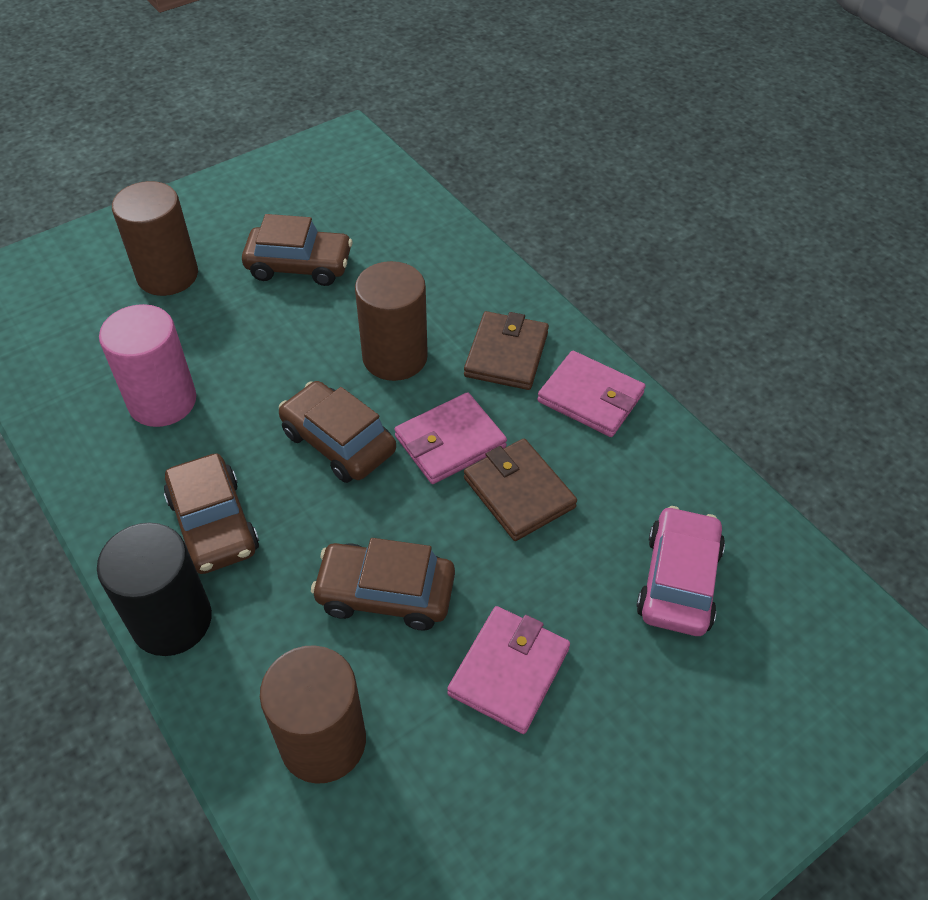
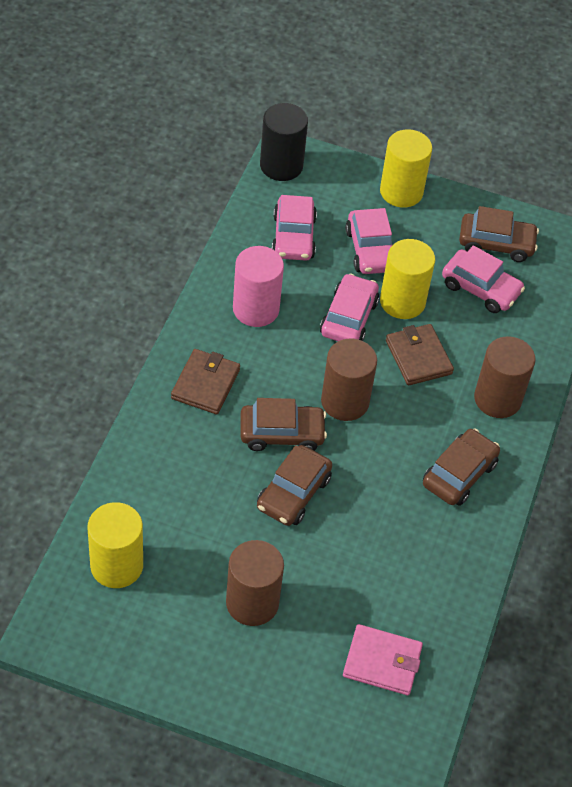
pink car: [636,506,725,636] = 1 -> [272,195,317,261] [320,273,379,341] [345,208,392,274] [442,245,525,313] = 4
pink wallet: [395,392,507,484] [447,606,570,734] [537,351,645,437] = 3 -> [343,624,423,695] = 1
yellow cylinder: none = 0 -> [88,502,143,588] [380,129,432,208] [380,239,435,319] = 3

